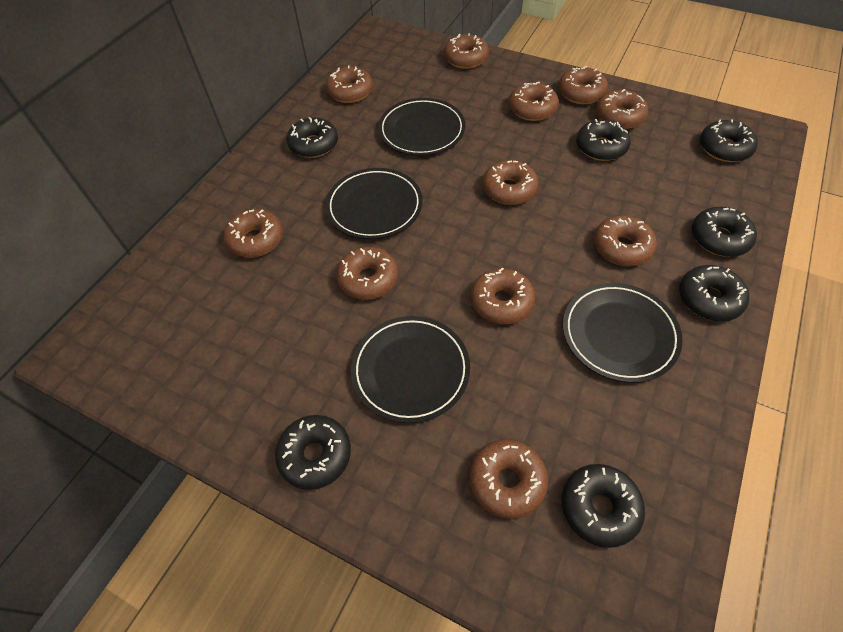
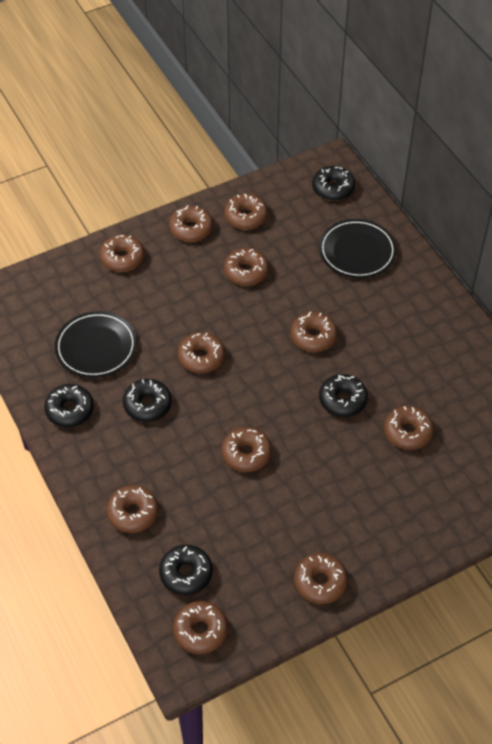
black donut: [275,415,351,490] [286,117,338,158] [562,464,645,548] [576,119,631,161] [679,265,749,322] [692,207,757,257] [700,119,758,162] = 7 -> [44,384,94,427] [123,379,172,422] [159,545,213,595] [312,166,355,201] [319,374,368,417] = 5
black plate: [325,168,422,239] [351,316,470,423] [378,98,466,156] [563,283,683,383] = 4 -> [55,311,137,378] [319,219,397,278] = 2

